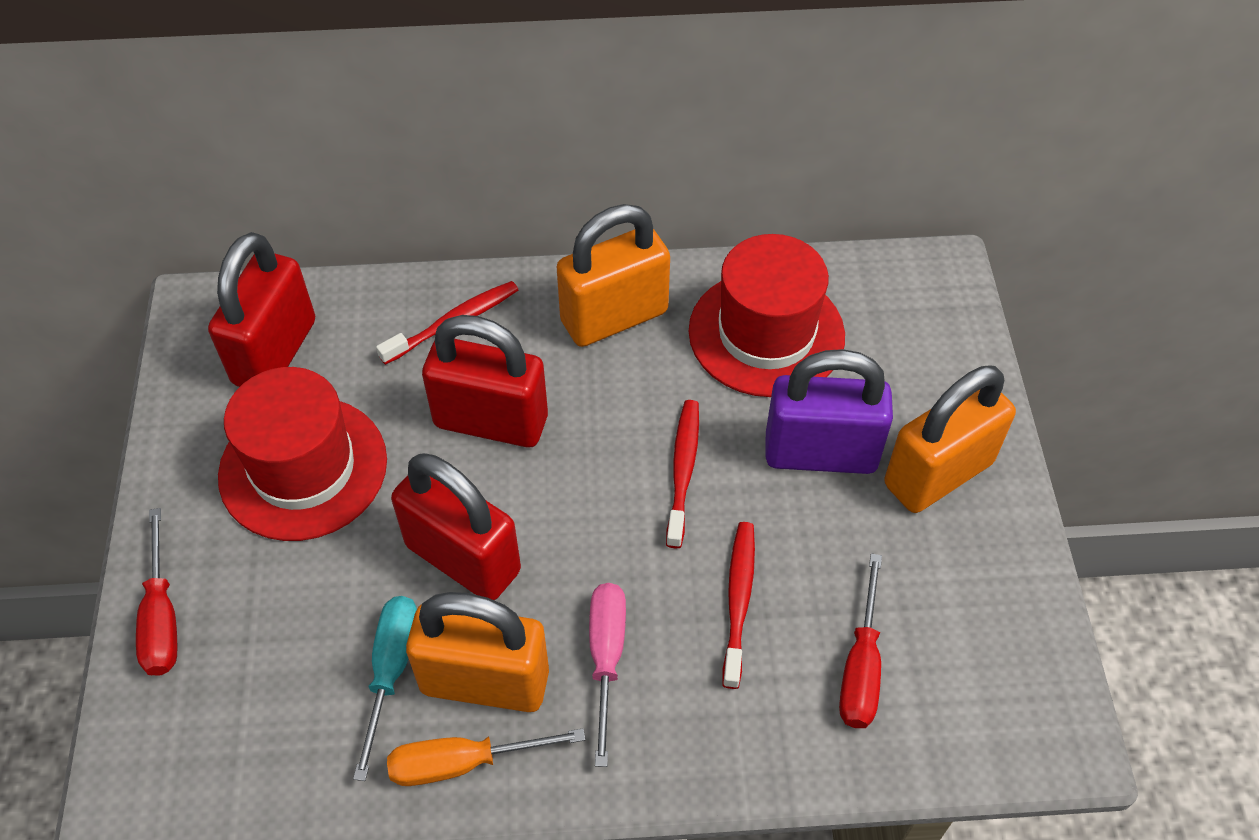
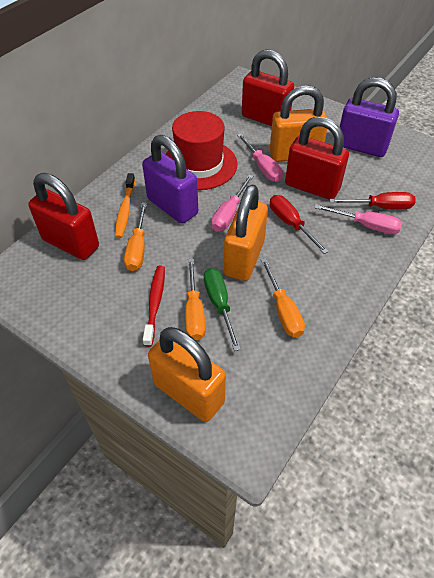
green screwdriver: none = 0 -> [204,268,241,351] = 1
orange screwdriver: [387,728,585,786] = 1 -> [124,202,147,271] [185,259,205,341] [261,258,305,338] = 3
orange toothbrush: none = 0 -> [115,173,135,238] = 1
pink screwdriver: [589,583,626,767] = 1 -> [211,175,253,232] [237,134,283,182] [314,204,402,234] = 3
purple padlock: [765,349,893,474] = 1 -> [142,135,198,224] [340,77,399,157] = 2
red hat: [218,367,387,541] [688,234,845,397] = 2 -> [165,111,237,190] = 1
red toothbrush: [376,281,518,365] [666,400,699,548] [722,522,755,689] = 3 -> [143,266,165,347] = 1
turquoise screwdriver: [353,596,417,781] = 1 -> none = 0

